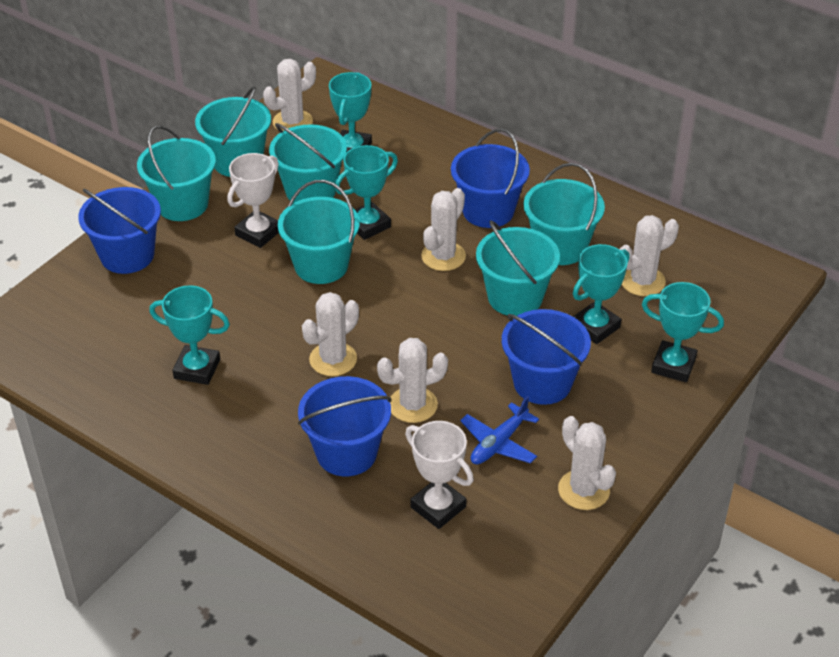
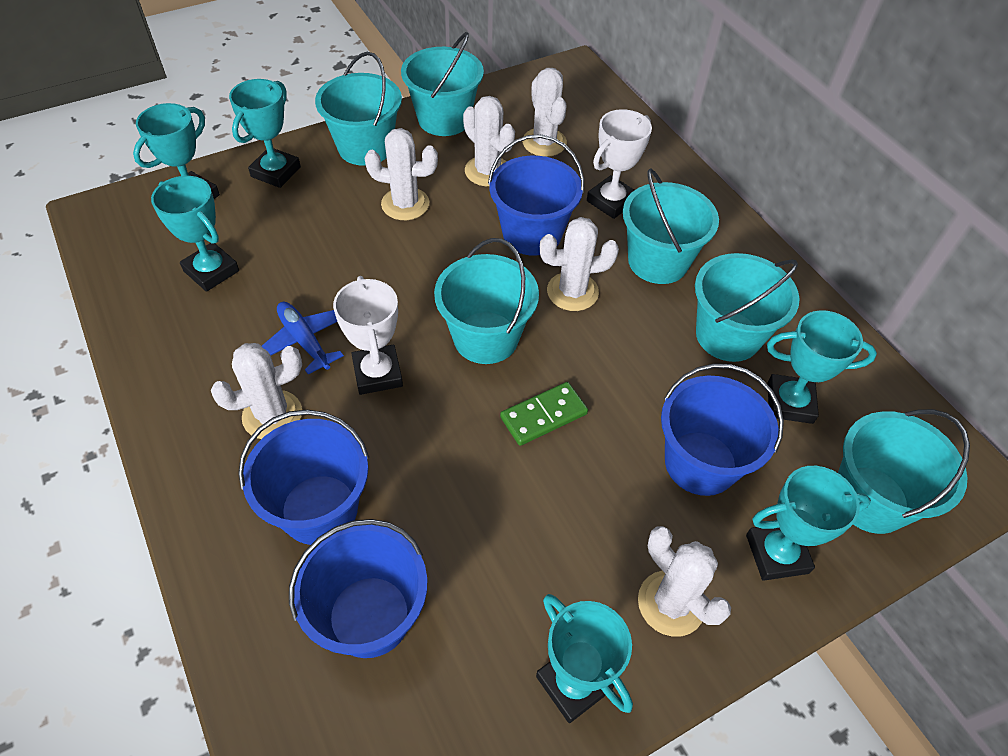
green domino: none = 0 -> [500,382,588,446] = 1
turquoise trophy: [149,285,230,385] [329,72,372,153] [335,145,398,240] [573,244,630,344] [642,282,724,382] = 5 -> [133,103,220,199] [151,176,239,292] [229,79,301,188] [536,594,633,723] [746,466,871,581] [767,310,877,424] = 6

